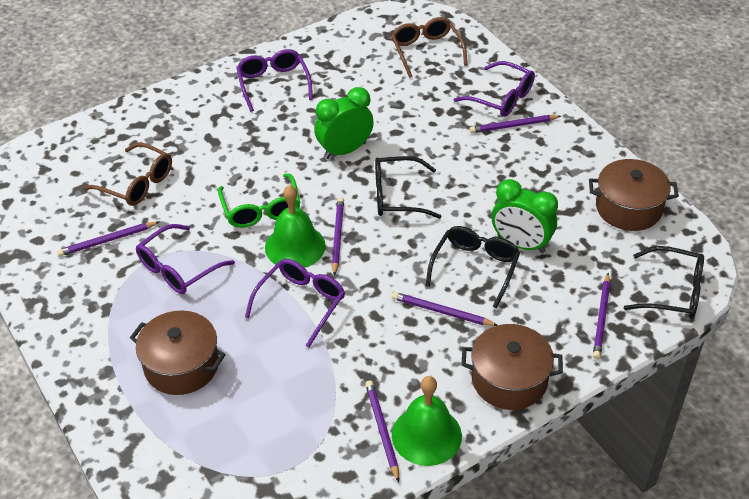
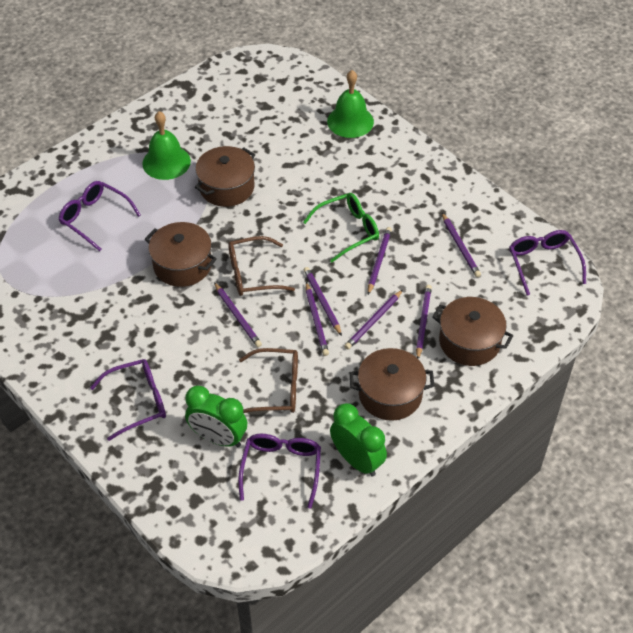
black glasses: [375,156,442,219] [426,226,520,308] [623,246,704,319] = 3 -> none = 0
brown pot: [130,310,226,395] [461,324,563,410] [589,159,679,231] = 3 -> [145,222,217,287] [195,146,255,207] [350,348,434,421] [432,297,513,366] = 4
purple pencil: [57,222,159,256] [332,197,344,276] [365,380,399,482] [392,292,497,326] [469,115,561,133] [593,273,610,359] = 6 -> [214,282,262,347] [304,267,342,336] [306,282,329,356] [344,290,403,350] [368,227,392,295] [416,285,432,359] [442,213,481,277] = 7

